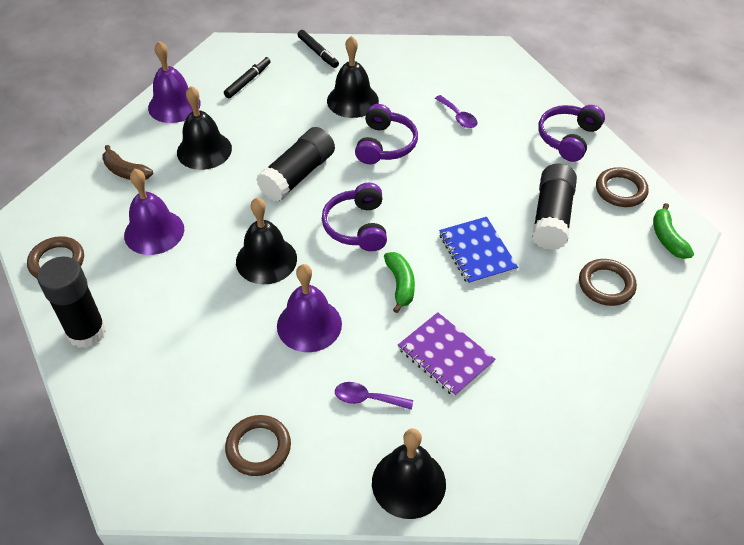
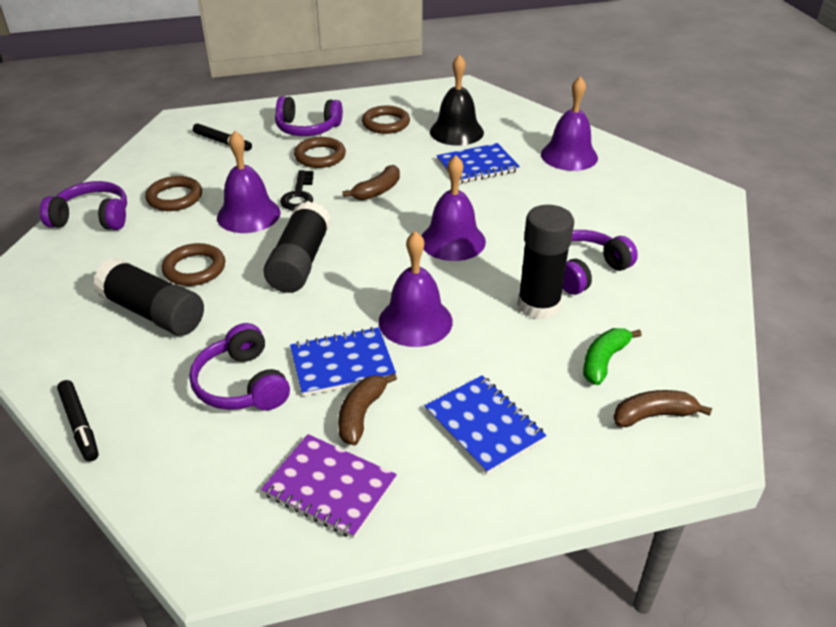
black bell: [177,86,232,170] [236,198,297,284] [327,36,379,118] [372,428,446,519] = 4 -> [430,54,484,146] = 1
black key: none = 0 -> [280,170,314,210] = 1
blue notebook: [439,217,518,285] = 1 -> [290,327,396,396] [425,375,547,474] [437,143,520,184] = 3
brown banana: [102,145,153,180] = 1 -> [338,373,397,446] [342,165,400,200] [613,390,712,427] = 3
green banana: [384,252,415,313] [653,203,694,259] = 2 -> [583,328,642,385] = 1
purple bell: [124,169,184,255] [148,41,201,123] [277,264,342,352] = 3 -> [217,131,281,233] [378,231,453,347] [421,155,486,261] [541,76,598,171] = 4
purple headphones: [322,183,387,251] [355,104,418,164] [538,105,605,162] = 3 -> [40,181,127,230] [189,323,290,410] [275,96,343,136] [563,230,638,295] = 4
purple spoon: [335,382,413,410] [435,95,478,128] = 2 -> none = 0

